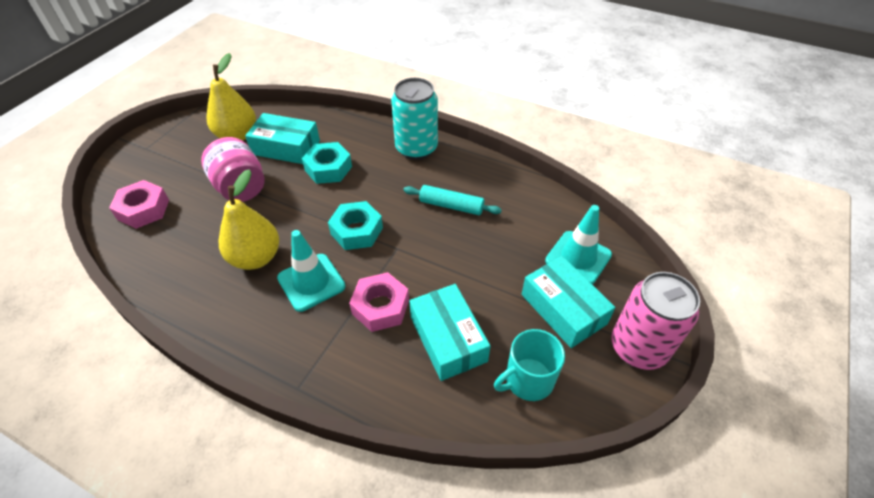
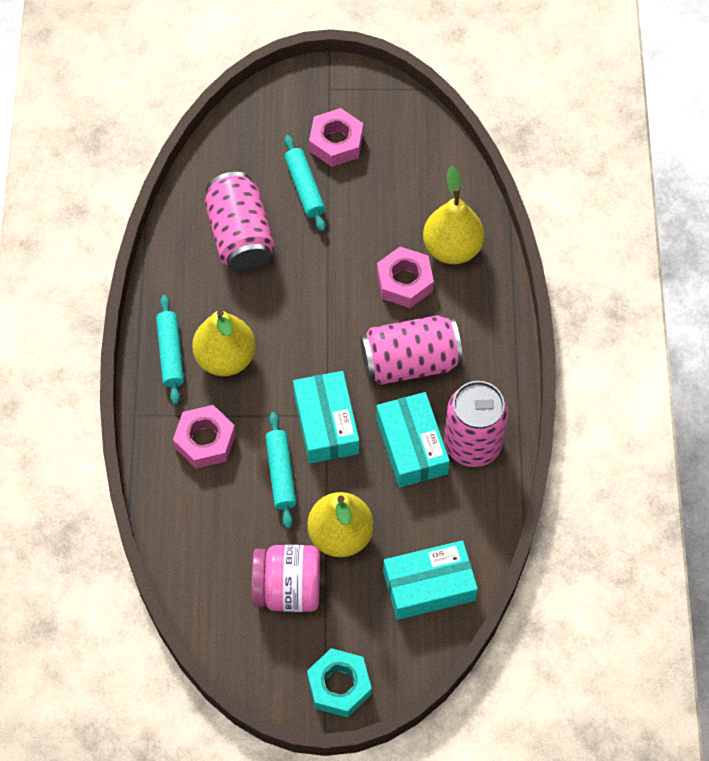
pink can: [612,272,700,370] = 1 -> [205,172,275,273] [360,315,463,385] [444,381,508,467] = 3
pink nut: [109,180,169,229] [349,272,409,332] = 2 -> [173,405,236,469] [309,108,363,167] [377,247,434,308] = 3
turquoise can: [391,78,438,160] = 1 -> none = 0
turquoise mug: [494,329,565,401] = 1 -> none = 0
turquoise nut: [302,142,352,184] [328,201,383,250] = 2 -> [307,648,372,718] = 1
turquoise rolling pin: [403,185,502,215] = 1 -> [156,295,184,405] [265,412,296,529] [284,135,326,232] = 3
turquoise traffic cone: [277,230,346,312] [545,205,612,285] = 2 -> none = 0
yellow pear: [207,53,256,141] [219,169,279,270] = 2 -> [192,310,256,376] [307,492,374,557] [423,166,484,264] = 3

